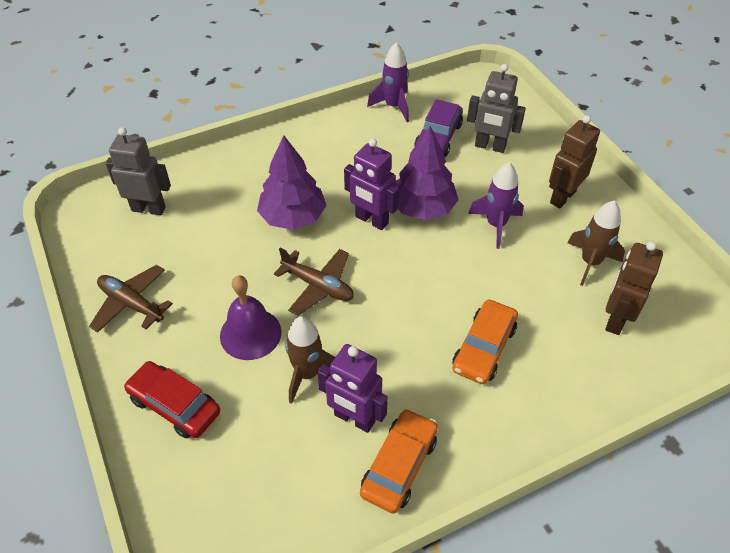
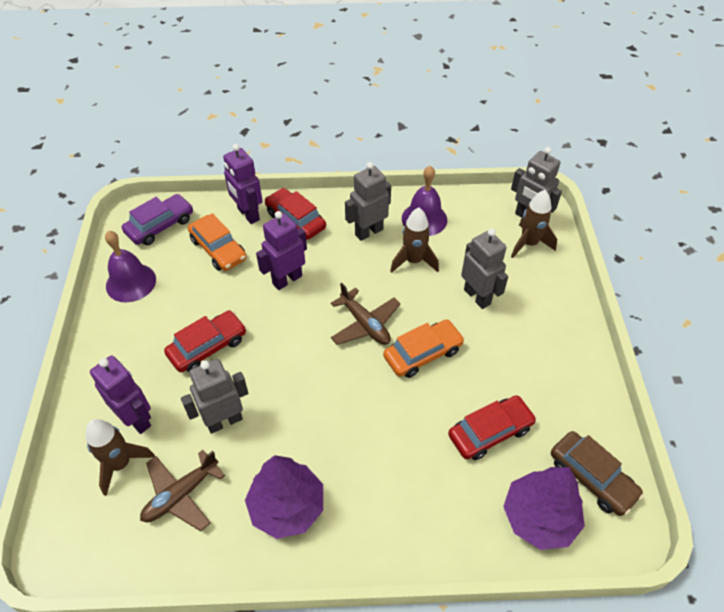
brown car: none = 0 -> [551,431,644,516] = 1
brown robot: [549,115,600,208] [605,241,663,335] = 2 -> none = 0
brown rocket: [285,316,335,404] [567,200,625,286] = 2 -> [86,419,155,496] [390,207,439,273] [511,190,557,258] = 3
grey robot: [105,127,171,215] [467,64,526,153] = 2 -> [181,359,248,434] [345,162,391,241] [461,229,508,309] [511,147,562,218] = 4
purple bell: [220,275,282,360] = 1 -> [105,231,156,302] [402,166,447,236] = 2
purple robot: [317,344,388,433] [344,138,399,230] = 2 -> [90,356,151,434] [223,144,262,224] [256,211,307,290] = 3
purple rocket: [367,42,409,122] [468,162,523,249] = 2 -> none = 0
red car: [124,361,220,439] = 1 -> [164,310,246,372] [265,188,326,240] [448,395,536,460] = 3

